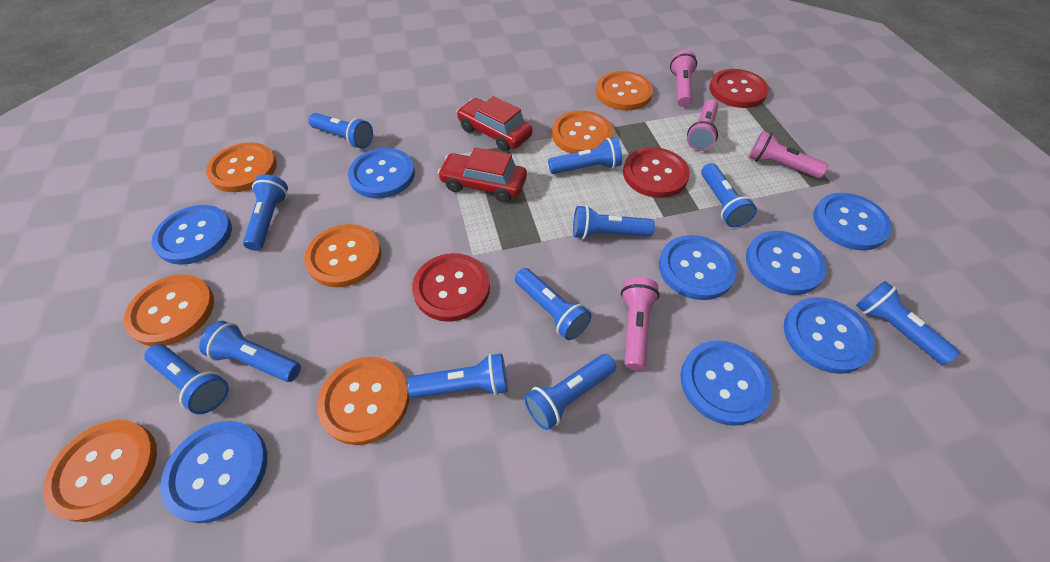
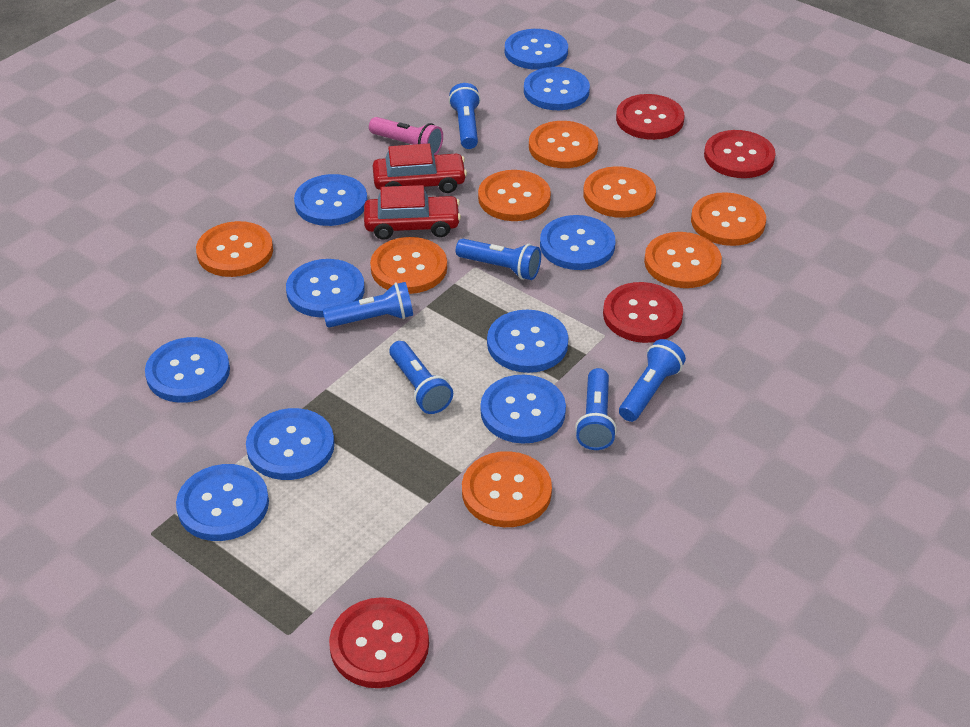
blue button: [152,205,232,265] [160,421,267,523] [348,148,415,199] [659,235,737,300] [681,340,773,426] [746,231,827,295] [784,297,875,374] [814,193,892,250] = 8 -> [145,337,230,403] [176,464,269,541] [246,408,334,480] [286,259,365,318] [294,174,367,226] [481,375,566,444] [487,310,568,373] [505,29,568,70] [524,67,590,110] [540,215,615,270] = 10
blue flashlight: [144,344,229,414] [199,321,301,382] [243,174,288,251] [309,113,373,149] [407,353,508,398] [515,268,592,340] [524,354,616,430] [548,138,622,174] [573,205,655,239] [701,163,757,227] [856,281,960,365] = 11 -> [323,282,413,328] [389,341,453,414] [449,83,481,149] [456,239,541,280] [575,368,617,450] [619,339,686,422] = 6
orange button: [43,420,157,522] [124,275,214,346] [206,142,277,192] [304,224,381,287] [317,357,409,445] [552,111,613,154] [596,71,653,110] = 7 -> [196,221,273,277] [370,237,447,294] [462,451,552,527] [478,170,551,221] [529,121,598,168] [583,166,656,218] [644,232,722,288] [691,192,766,246] = 8
pink flashlight: [621,277,659,370] [670,50,697,107] [687,100,718,151] [749,131,828,178] = 4 -> [369,117,443,155] = 1
red button: [412,253,490,322] [623,147,690,198] [709,69,769,108] = 3 -> [329,597,429,688] [603,282,683,343] [616,94,684,140] [704,130,776,178] = 4

